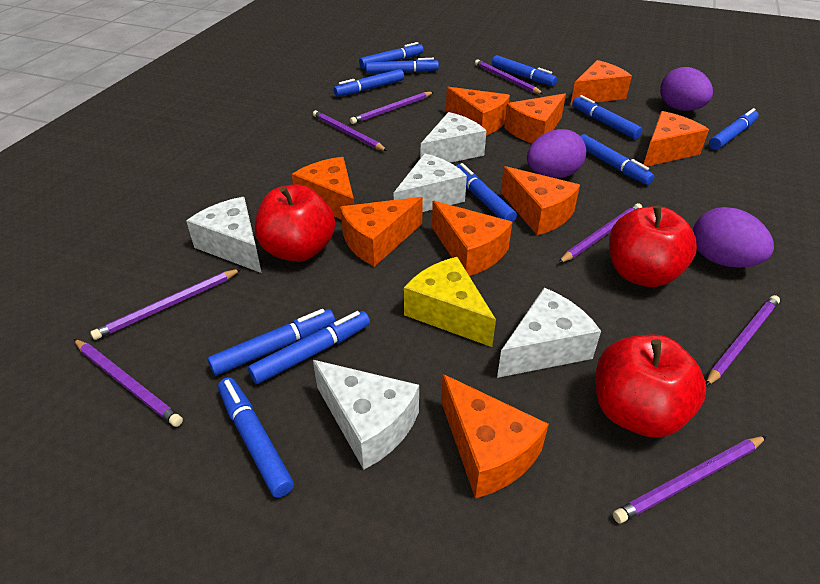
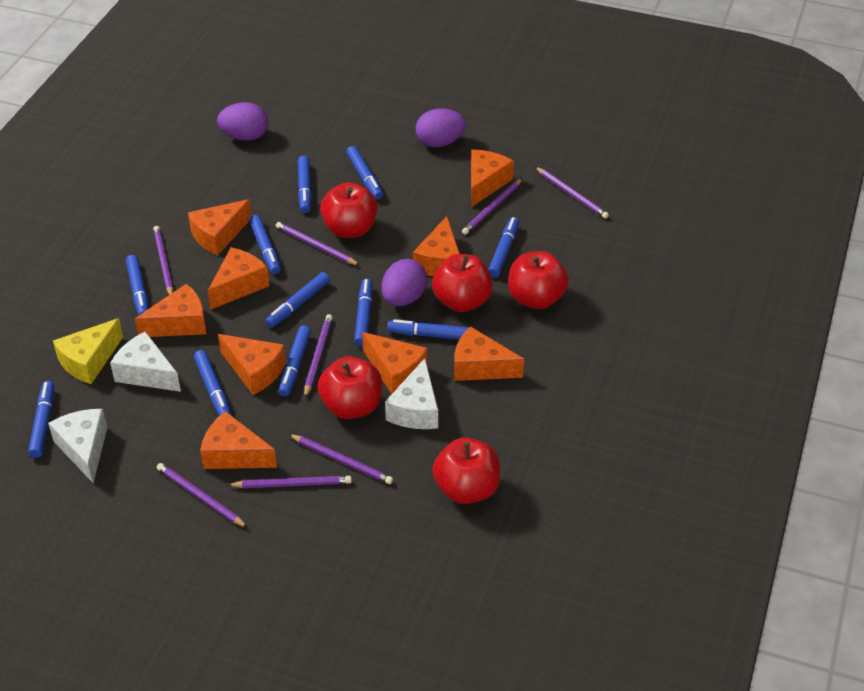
red apple: [255,184,335,262] [596,335,706,438] [609,205,697,287] = 3 -> [318,356,382,419] [320,182,378,238] [432,254,493,312] [432,438,500,504] [508,251,568,309] = 5
white cheese: [186,197,262,273] [313,360,419,470] [394,154,467,212] [420,112,487,163] [497,288,601,378] = 5 -> [48,409,107,483] [110,332,181,392] [385,358,438,429] = 3

